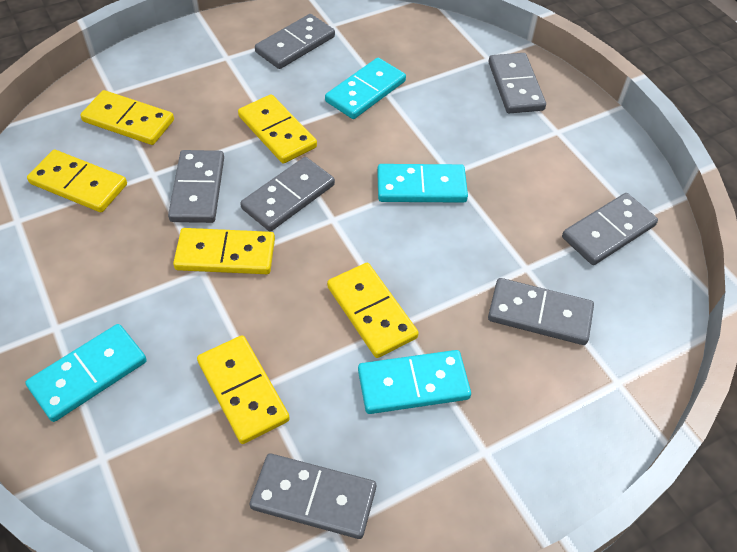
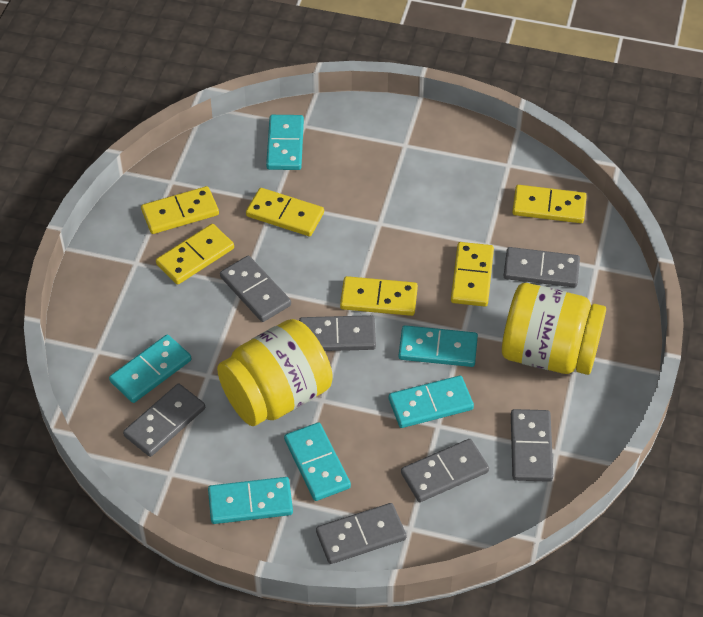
turquoise domino: [25,324,147,422] [325,58,406,119] [358,350,471,414] [377,164,468,203] = 4 -> [109,334,191,403] [208,477,293,524] [266,115,304,170] [284,422,351,501] [389,376,474,428] [399,325,478,367] = 6
yellow jar: none = 0 -> [217,319,333,426] [502,283,606,375] = 2

